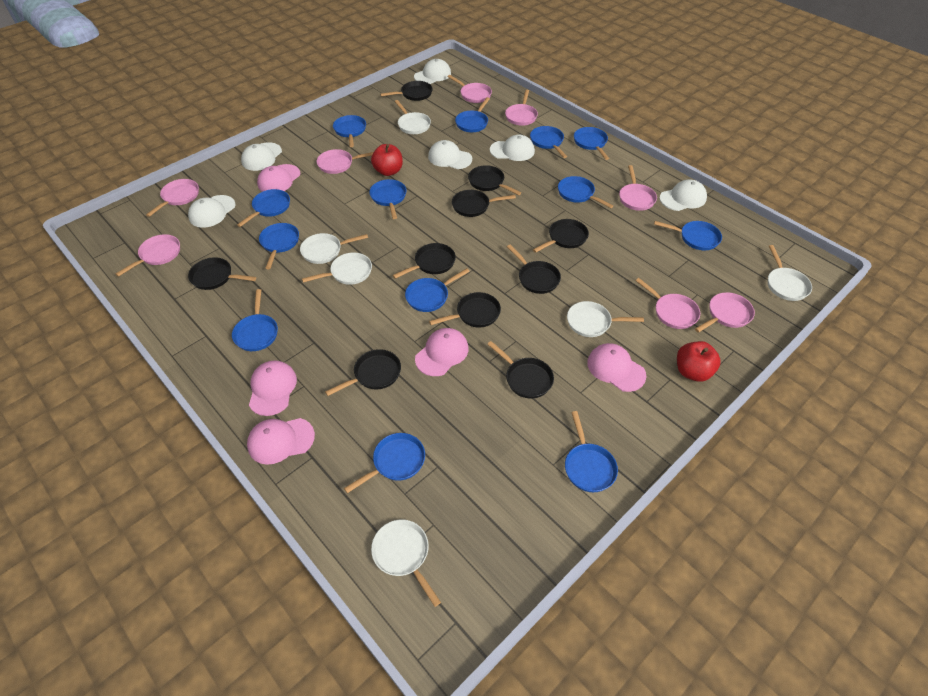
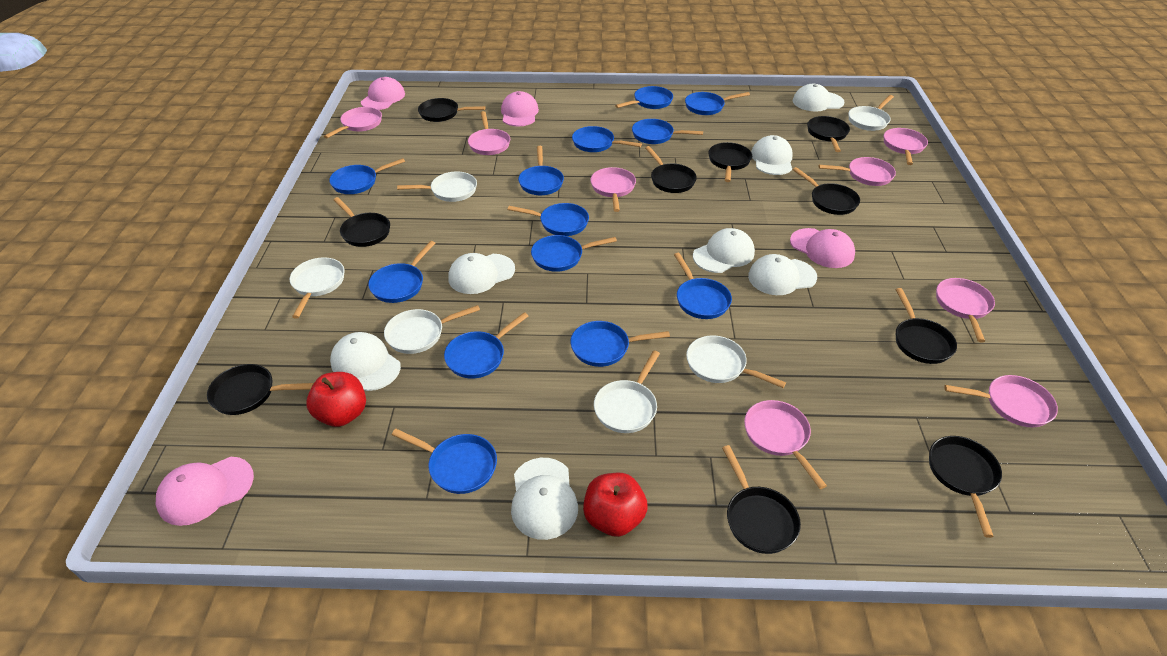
pink cap: [247,418,315,465] [249,361,297,416] [257,164,300,192] [415,328,469,376] [587,343,646,392] = 5 -> [156,457,254,526] [361,77,405,110] [501,91,539,127] [790,228,855,268] = 4
white cap: [188,195,236,228] [241,142,282,171] [414,59,451,84] [428,140,472,169] [490,135,535,161] [659,180,707,211] = 6 -> [330,332,401,391] [448,253,515,294] [511,458,578,540] [693,228,755,273] [748,254,817,295] [751,135,793,175] [793,84,845,111] = 7

